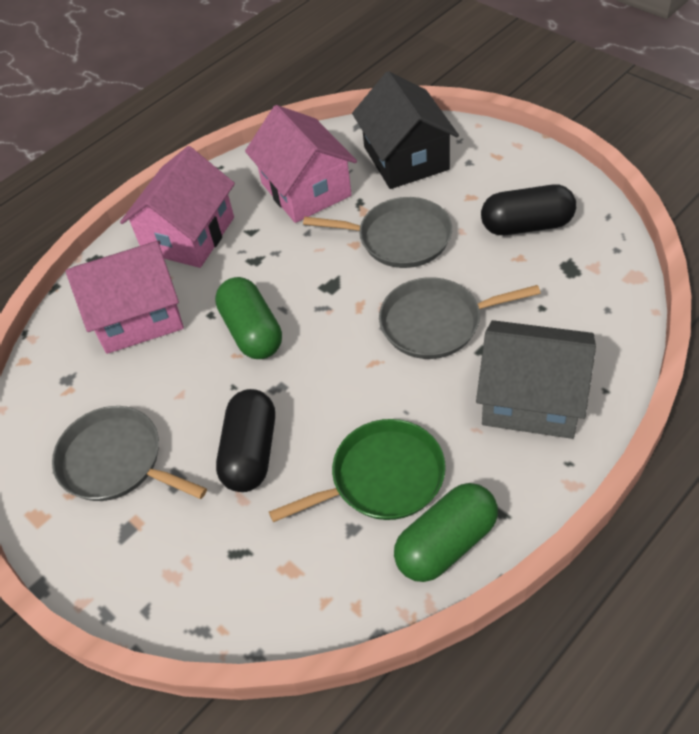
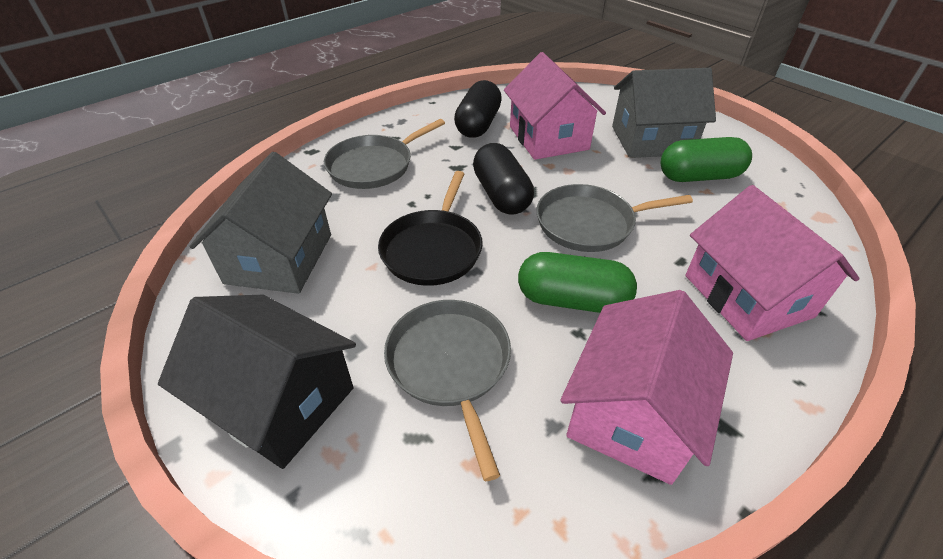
black pan: none = 0 -> [378,171,483,286] = 1
green pan: [269,419,446,522] = 1 -> none = 0
grey house: [476,320,596,439] = 1 -> [189,152,332,294] [612,68,716,158] = 2

